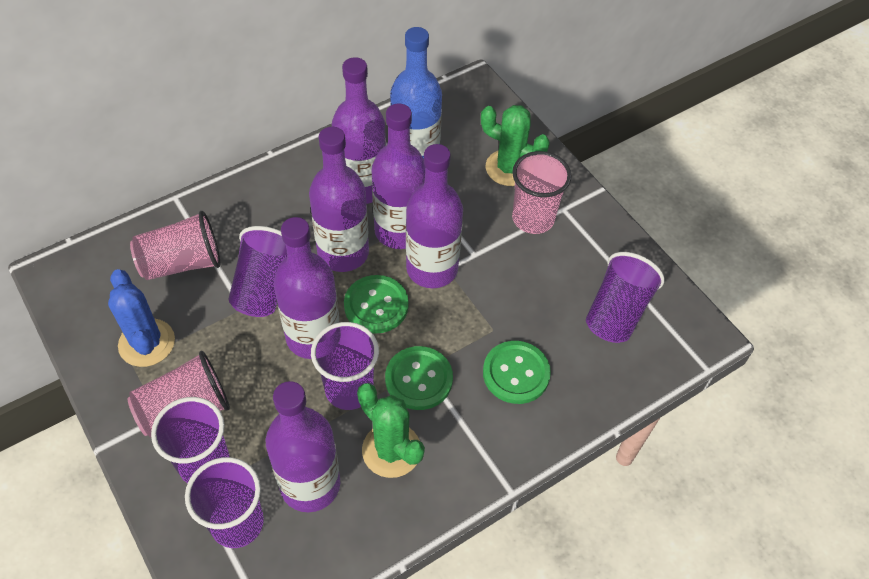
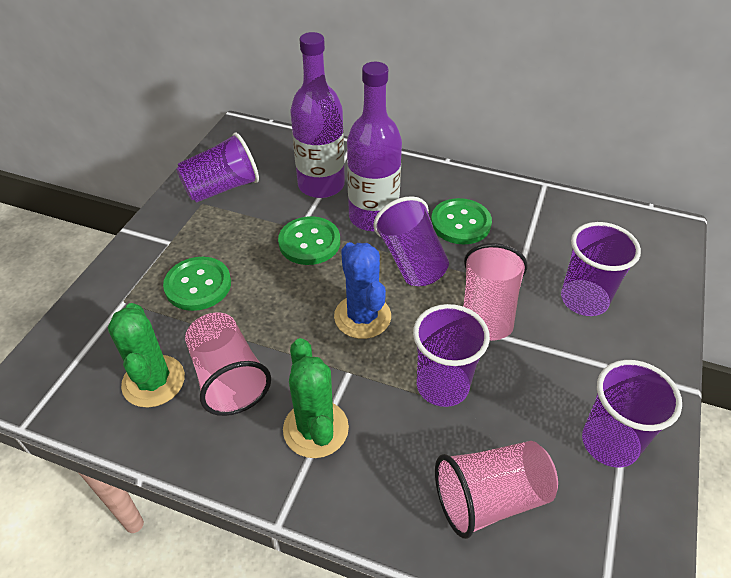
blue bottle: [390,27,442,159] = 1 -> none = 0
purple bottle: [266,381,340,512] [274,217,340,359] [309,127,369,272] [332,57,386,204] [372,103,425,249] [406,144,463,288] = 6 -> [290,32,345,198] [347,62,402,231] = 2

